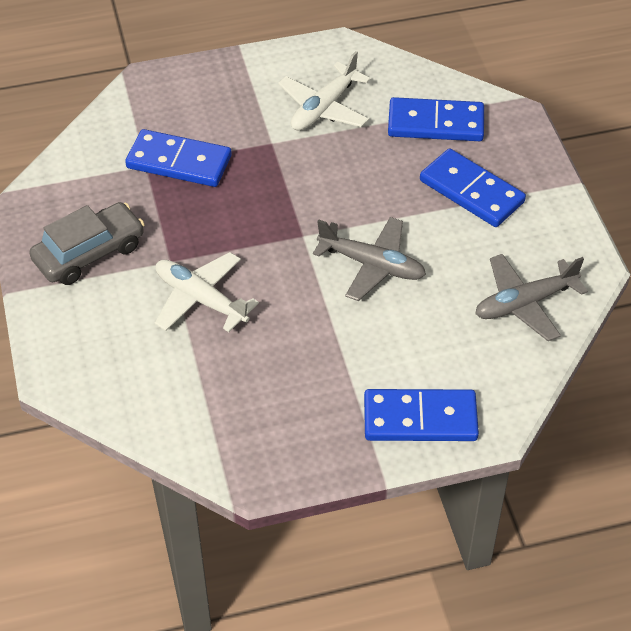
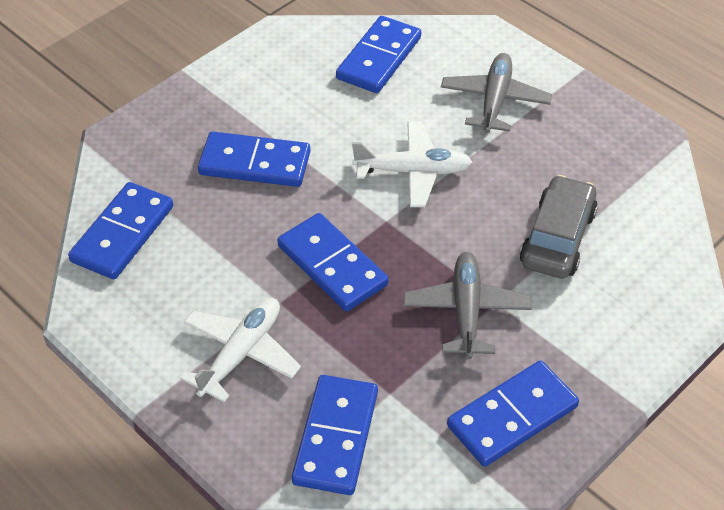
blue domino: [125,129,232,187] [364,389,479,441] [388,97,484,141] [420,148,526,227] = 4 -> [68,182,173,279] [198,132,310,187] [277,213,388,311] [292,375,378,495] [336,16,421,93] [447,361,579,467] = 6

